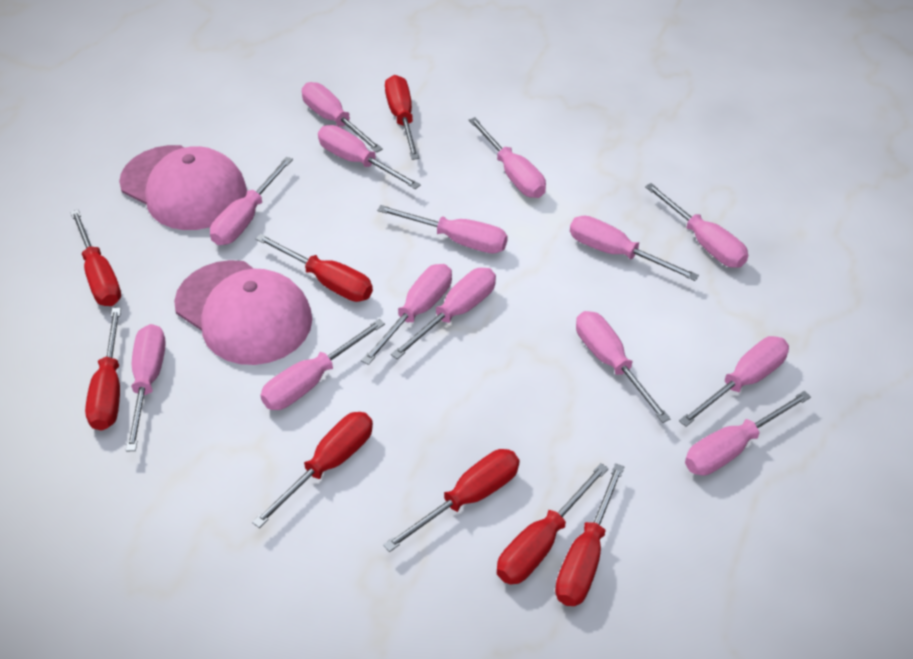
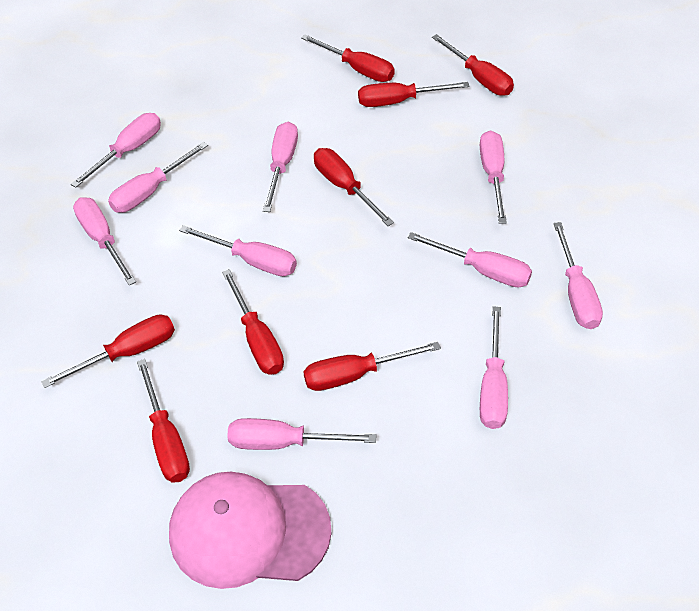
pink cap: [119,145,247,230] [174,260,312,365] = 2 -> [169,472,332,589] = 1
pink screwdriver: [126,324,166,451] [210,157,293,245] [260,319,385,410] [302,82,383,153] [318,125,421,189] [361,264,452,365] [377,205,508,254] [391,268,496,359] [469,117,546,198] [570,216,699,281] [576,311,671,423] [645,183,748,268] [679,336,789,427] [685,391,811,476] = 14 -> [71,113,161,188] [73,197,136,285] [108,142,208,213] [179,225,297,276] [227,418,376,450] [263,122,298,212] [408,232,532,288] [480,130,507,224] [480,306,508,429] [553,222,603,329] = 10

